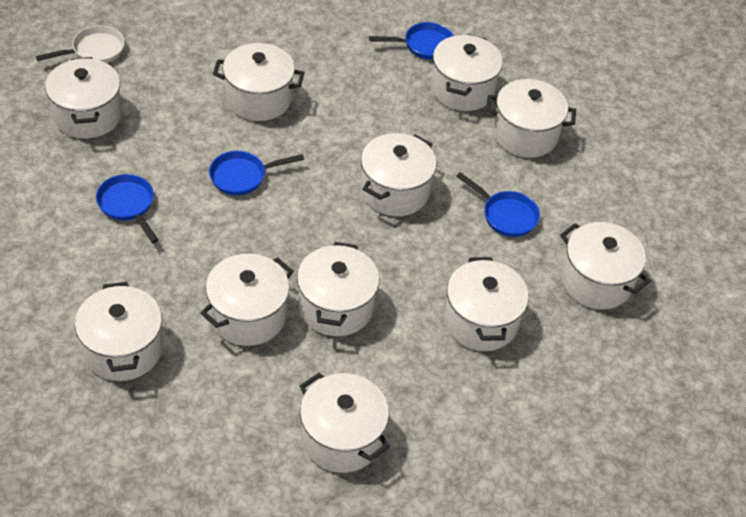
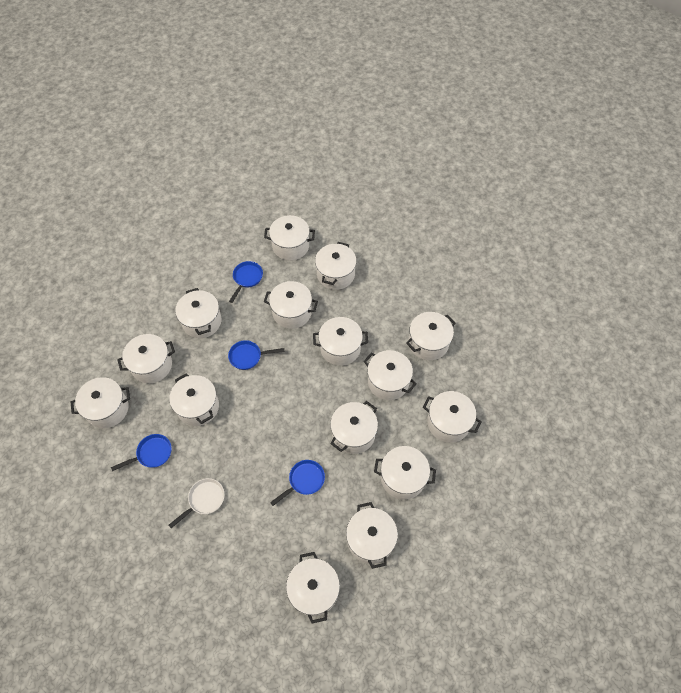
white pot: [45,57,122,139] [75,282,163,381] [200,254,293,346] [213,43,305,121] [297,242,379,336] [300,373,390,473] [360,133,437,216] [431,34,503,111] [444,257,529,351] [486,79,576,158] [560,222,650,310] = 11 -> [71,377,130,428] [117,334,175,383] [169,373,219,426] [175,288,222,338] [264,215,315,260] [264,281,318,329] [286,552,340,624] [313,317,368,366] [315,242,357,290] [330,401,378,454] [346,502,398,569] [364,350,417,400] [374,446,436,500] [406,312,456,360] [423,391,482,443] = 15

